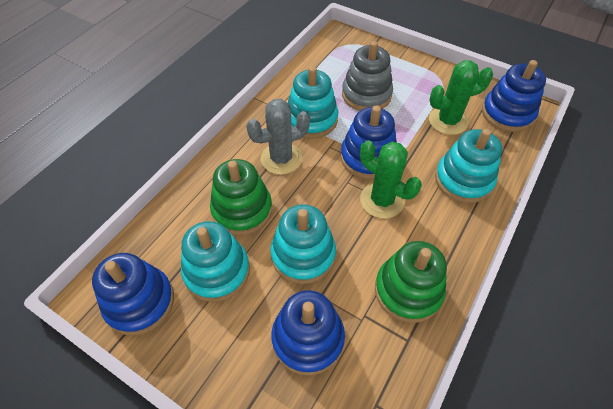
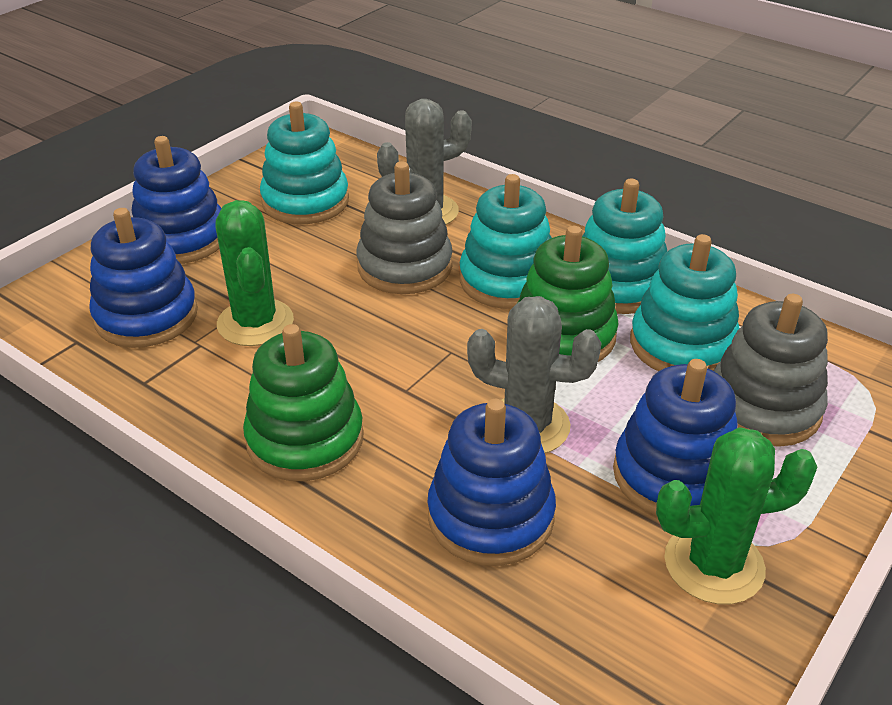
grey cactus: [246,99,310,175] = 1 -> [377,99,472,225] [467,296,602,453] = 2
grey stacking toy: [342,41,393,111] = 1 -> [357,162,453,294] [714,294,828,447] = 2

